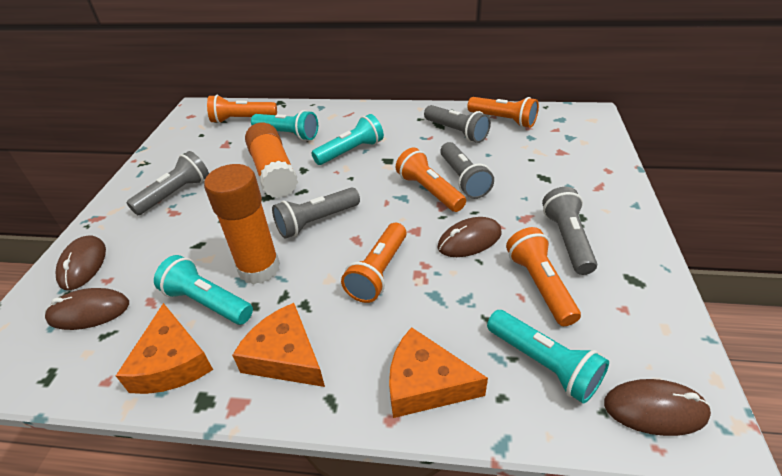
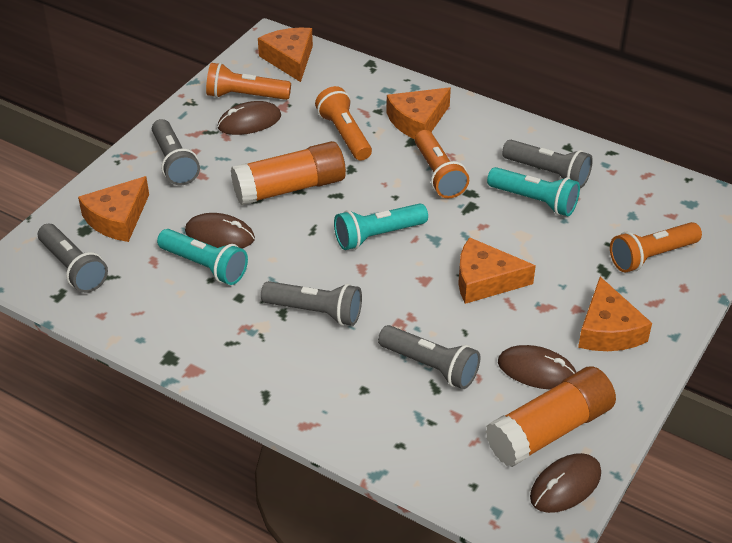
orange cheese: [116,303,213,394] [232,303,325,387] [389,327,488,418] = 3 -> [78,176,149,242] [258,28,313,82] [387,87,451,139] [458,237,536,304] [578,277,652,351] = 5
orange flashlight: [207,95,277,124] [341,223,407,303] [396,147,466,212] [467,97,539,128] [506,227,581,326] = 5 -> [206,63,291,100] [315,86,372,161] [415,130,469,198] [610,222,702,272] = 4
turquoise flashlight: [154,255,253,325] [251,110,318,141] [311,114,384,165] [487,310,609,404] = 4 -> [157,229,248,285] [334,203,428,250] [487,167,580,216] = 3

